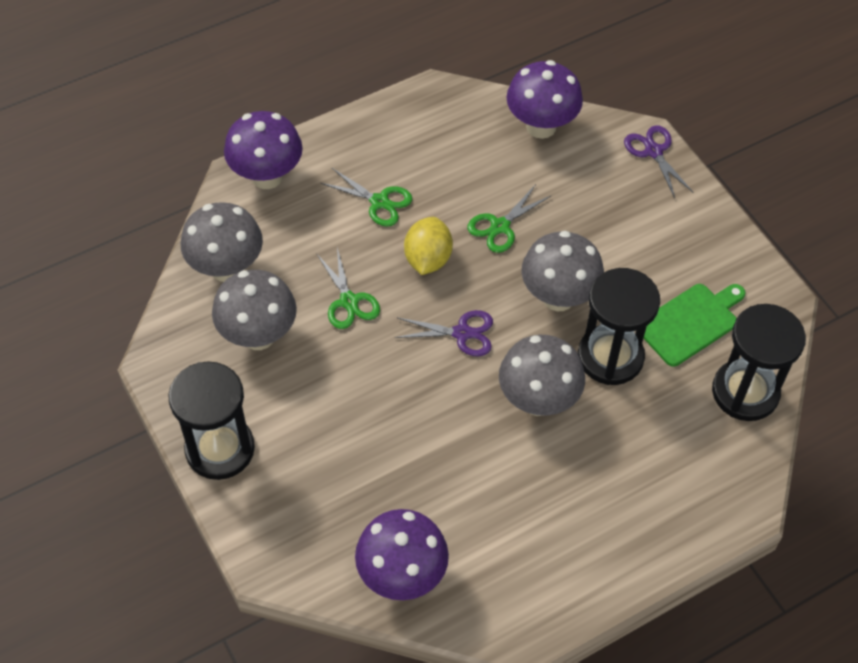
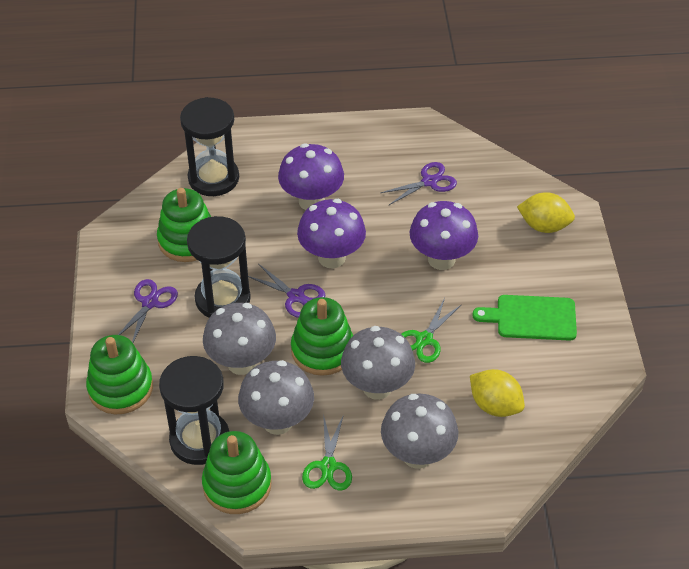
green scissors: [317,248,380,329] [321,168,412,227] [467,184,552,253] = 3 -> [302,414,352,491] [402,298,462,363] = 2
green stacking toy: none = 0 -> [86,335,153,414] [157,188,211,262] [202,431,272,514] [291,297,353,376] = 4
purple scissors: [395,310,493,356] [624,125,693,198] = 2 -> [118,279,178,343] [248,264,325,318] [381,162,457,205] = 3
yellow lemon: [404,217,453,275] = 1 -> [470,369,525,417] [517,192,575,233] = 2

